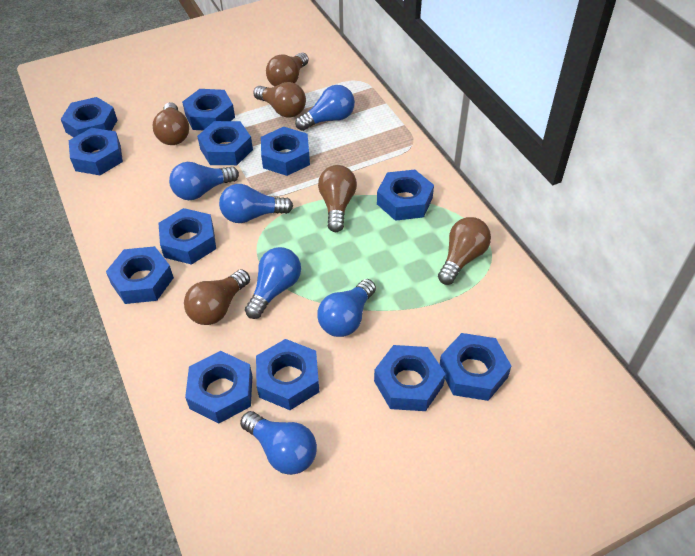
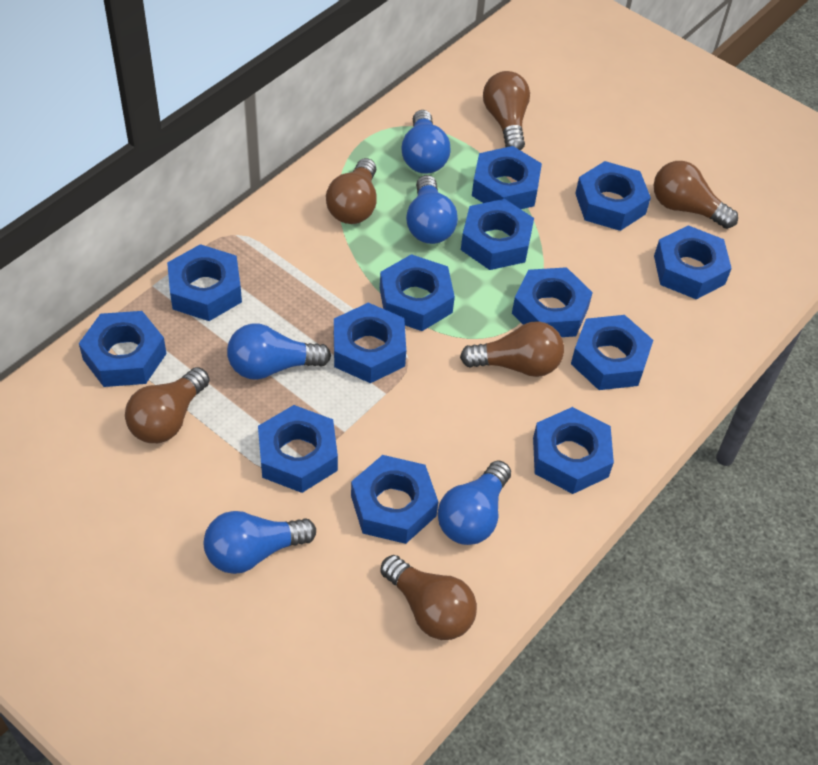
blue light bulb: [169,162,239,200] [219,184,293,223] [240,411,317,475] [245,247,301,319] [295,85,355,131] [318,279,376,337] = 6 -> [204,511,316,574] [227,323,331,380] [401,110,451,174] [406,175,458,244] [438,461,511,545] = 5
blue nut: [61,97,117,137] [69,128,123,175] [106,246,174,304] [159,208,216,265] [182,89,235,130] [185,351,252,424] [197,121,253,165] [256,339,319,410] [261,127,310,176] [374,345,445,411] [377,170,434,221] [439,333,511,401] = 12 -> [79,311,167,387] [167,244,242,321] [258,405,338,493] [334,303,406,383] [351,455,438,544] [380,254,455,331] [461,199,534,270] [472,146,542,209] [512,267,593,337] [533,407,614,494] [571,315,653,390] [575,161,651,231] [654,225,732,299] = 13

